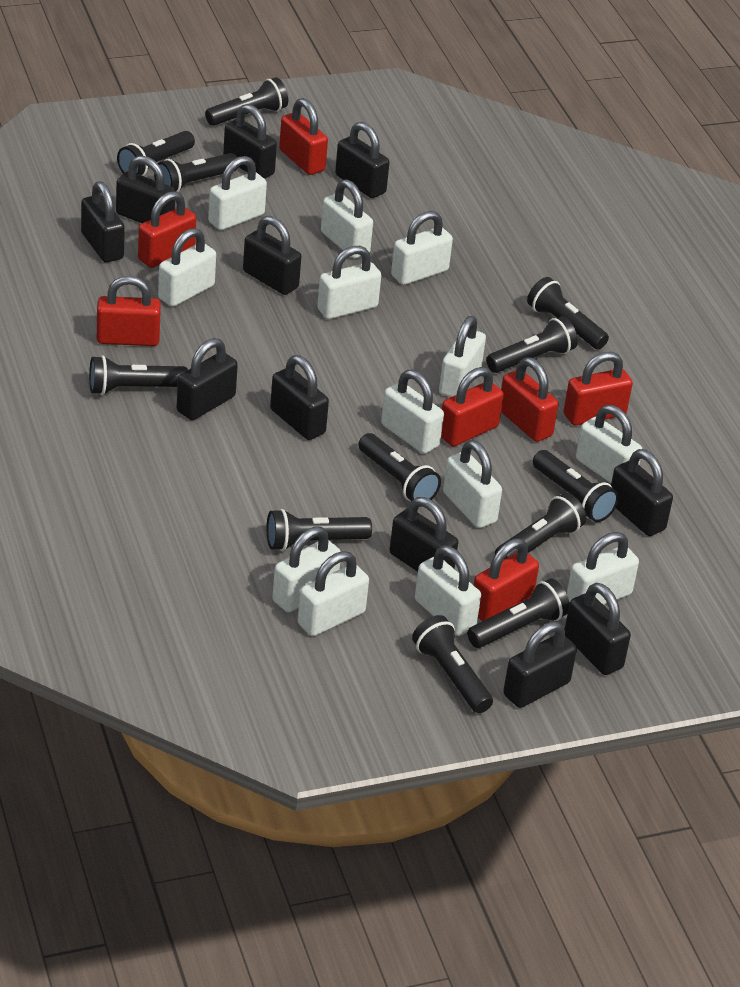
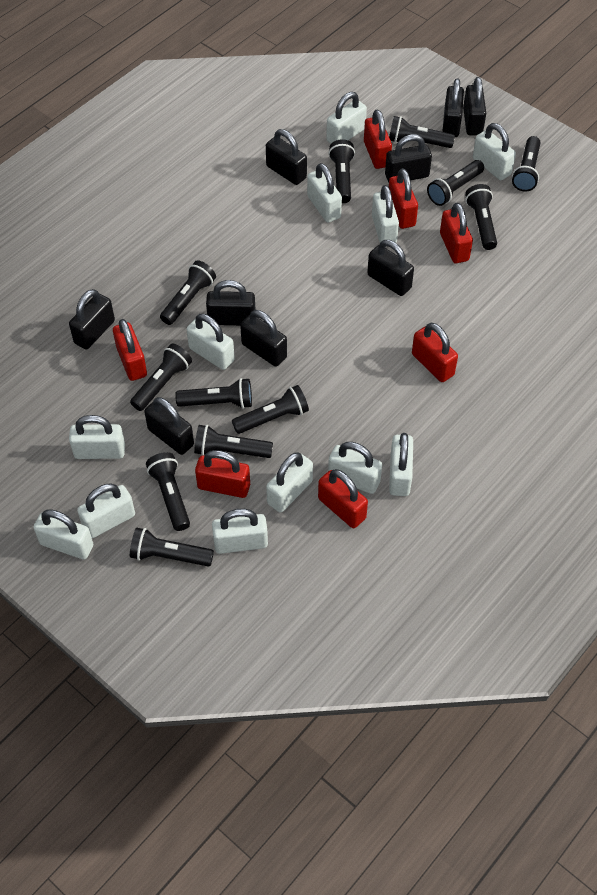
black padlock: [81,181,125,262] [116,156,176,223] [177,338,238,420] [223,104,277,179] [243,216,301,295] [270,355,329,440] [335,122,390,198] [389,497,458,572] [503,622,577,708] [565,583,631,675] [611,449,673,536] = 11 -> [69,289,115,349] [144,397,194,455] [206,280,255,326] [240,310,287,367] [266,129,307,185] [367,240,414,296] [385,134,432,182] [442,78,464,137] [463,77,486,136] = 9
white padlock: [158,228,216,307] [208,156,267,230] [272,526,341,612] [298,551,369,636] [317,246,381,319] [321,179,373,259] [381,370,444,454] [391,211,453,285] [415,545,481,636] [439,316,486,397] [443,440,502,528] [567,532,639,605] [576,405,642,483] = 13 -> [33,509,93,559] [69,415,125,459] [77,483,135,538] [186,314,235,370] [212,509,268,554] [266,452,313,513] [307,163,342,223] [326,92,367,144] [328,442,382,494] [372,185,399,243] [389,433,413,496] [473,123,516,180] = 12

